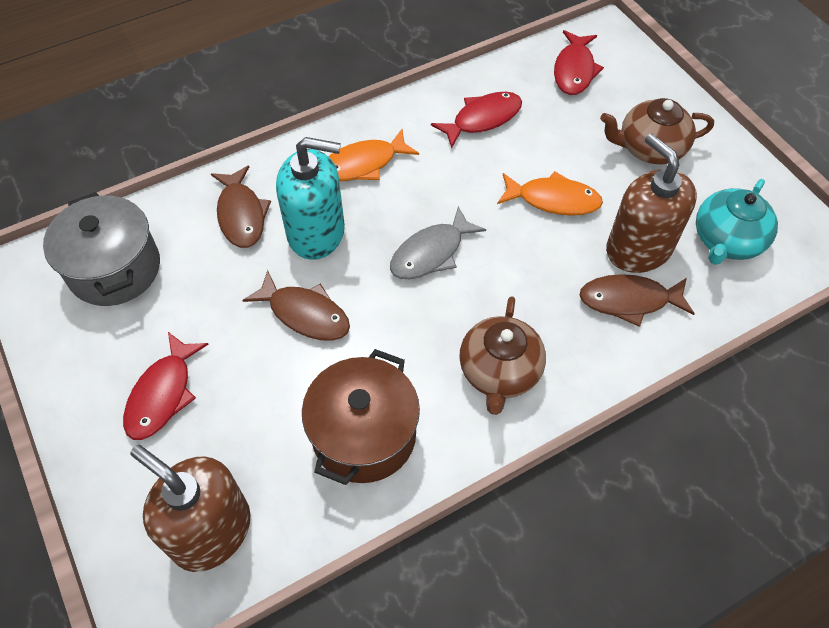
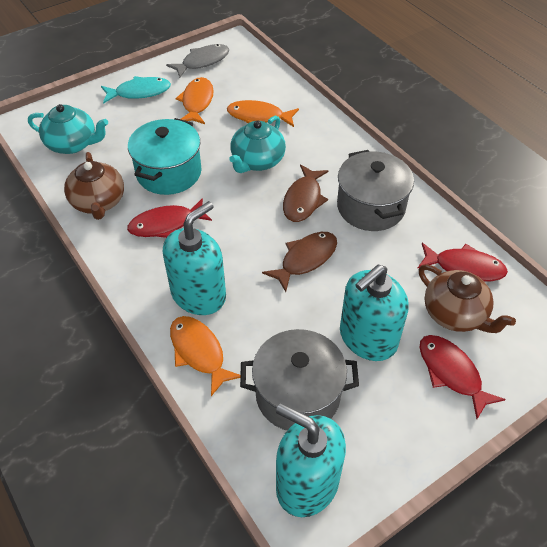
brown fish: [211,165,271,248] [242,270,350,341] [579,274,695,327] = 3 -> [262,232,337,292] [283,164,329,222] = 2
brown pot: [302,349,420,485] = 1 -> none = 0
brown soap dispenser: [130,445,251,572] [606,134,697,273] = 2 -> none = 0
grey pot: [43,192,160,306] = 1 -> [240,329,359,430] [337,150,414,231] = 2
orange fish: [328,129,419,181] [497,171,603,216] = 2 -> [170,316,241,396] [175,77,214,124] [227,100,299,127] = 3
turquoise fish: none = 0 -> [101,76,171,104] = 1
turquoise pot: none = 0 -> [128,118,202,195] = 1
turquoise soap dispenser: [276,137,345,260] = 1 -> [163,201,226,315] [276,403,346,517] [340,265,409,361] = 3
turquoise teapot: [696,179,778,265] = 1 -> [28,104,108,154] [229,115,286,173] = 2

